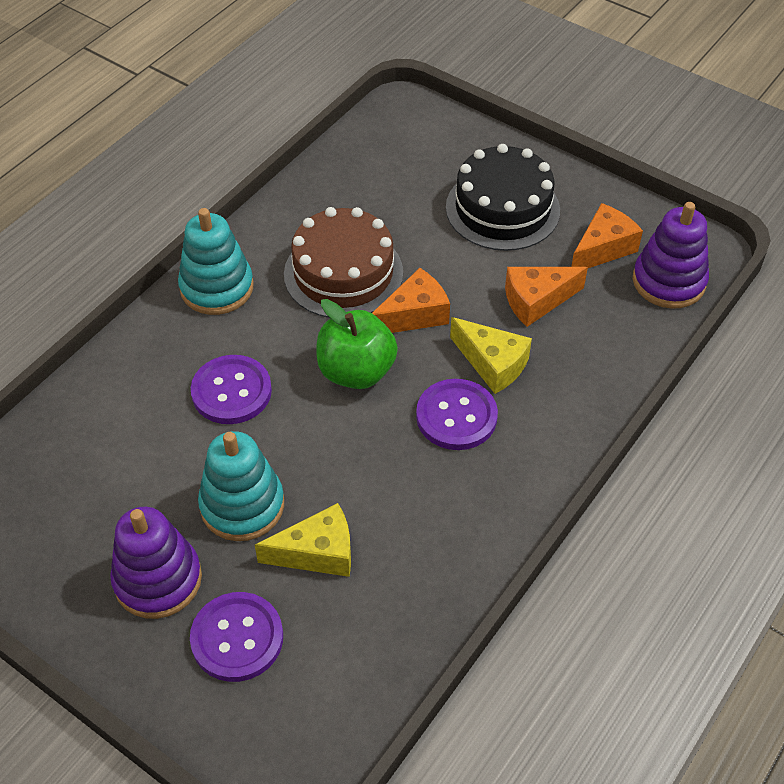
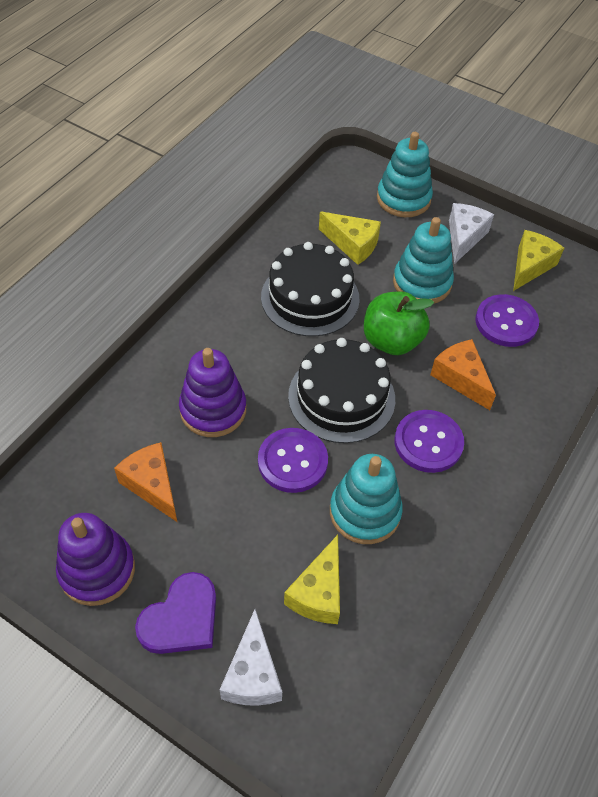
black cake: [446,144,560,251] = 1 -> [261,242,360,337] [288,338,395,443] = 2
brown cake: [284,207,403,318] = 1 -> none = 0
orange cheese: [372,268,450,333] [505,267,588,327] [571,203,643,268] = 3 -> [114,442,178,523] [430,339,496,410] = 2
purple heart: none = 0 -> [135,572,216,654] = 1
turquoise stacking toy: [178,208,254,315] [198,431,284,541] = 2 -> [330,454,403,544] [377,132,433,217] [393,217,454,304] = 3
white cheese: none = 0 -> [220,609,282,706] [449,203,494,264] = 2
yellow cheese: [255,503,351,577] [450,317,532,394] = 2 -> [284,535,340,624] [319,211,381,265] [513,230,564,291] = 3

